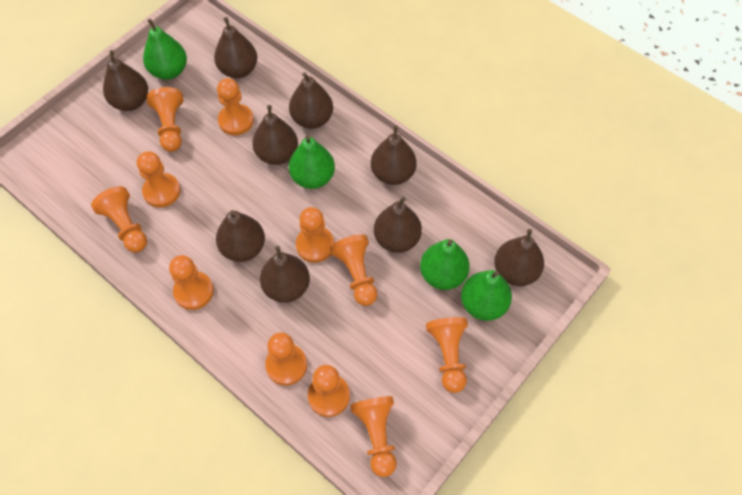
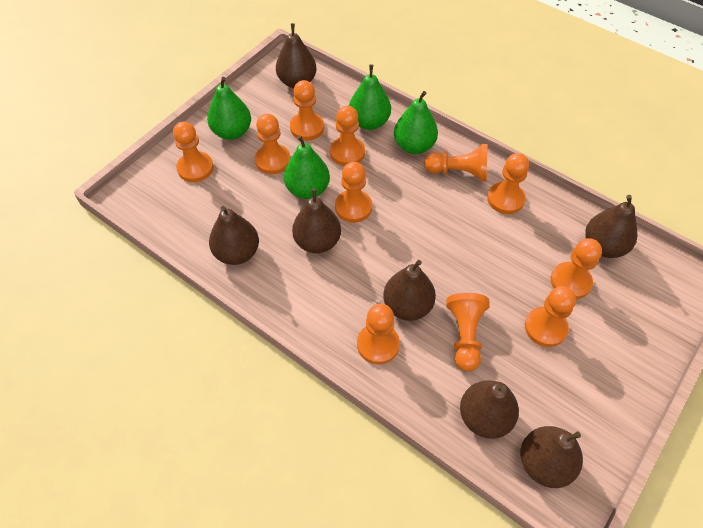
brown pear: [103,50,148,111] [214,17,257,78] [216,210,265,262] [252,105,298,165] [260,246,310,303] [289,72,333,129] [371,126,417,185] [374,197,422,253] [494,229,544,286] = 9 -> [209,206,259,265] [276,23,317,88] [292,188,341,253] [383,260,436,321] [460,380,519,439] [520,426,583,488] [585,195,637,258] = 7

